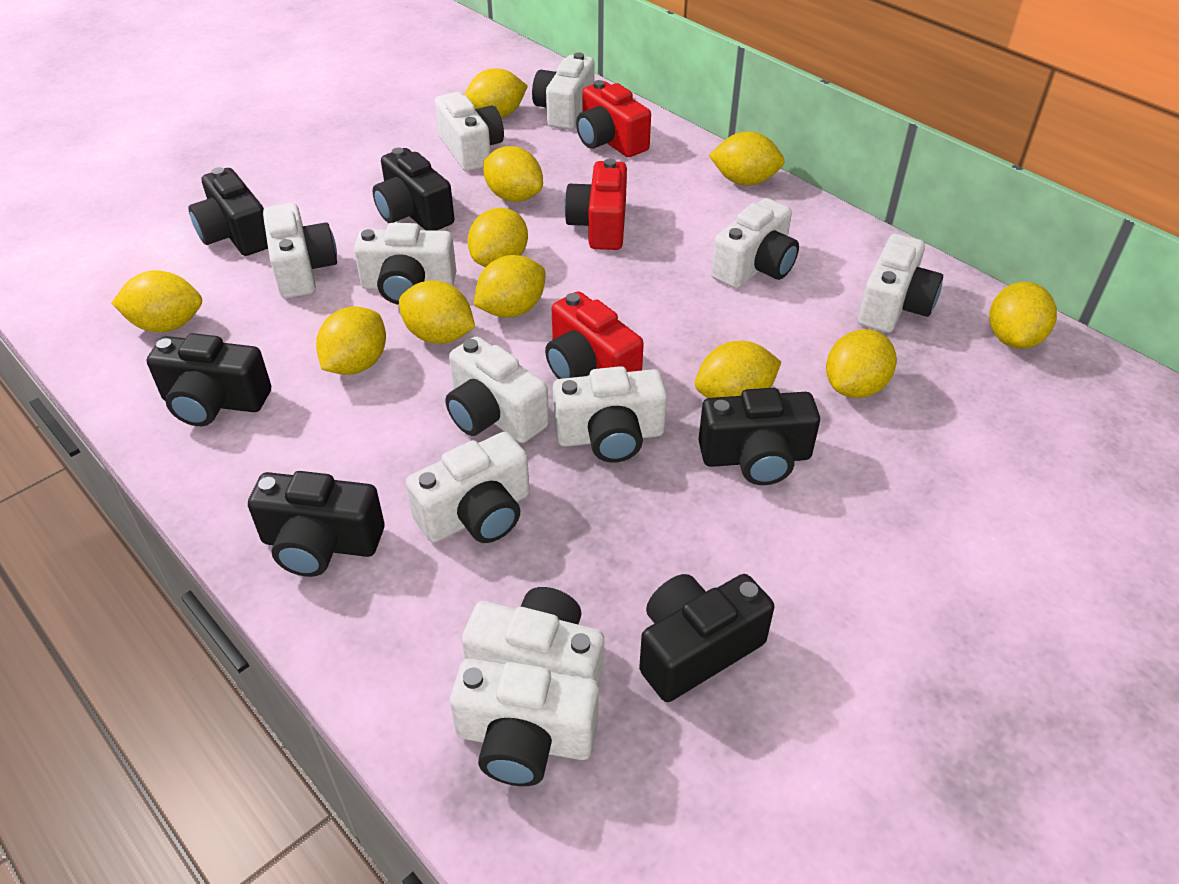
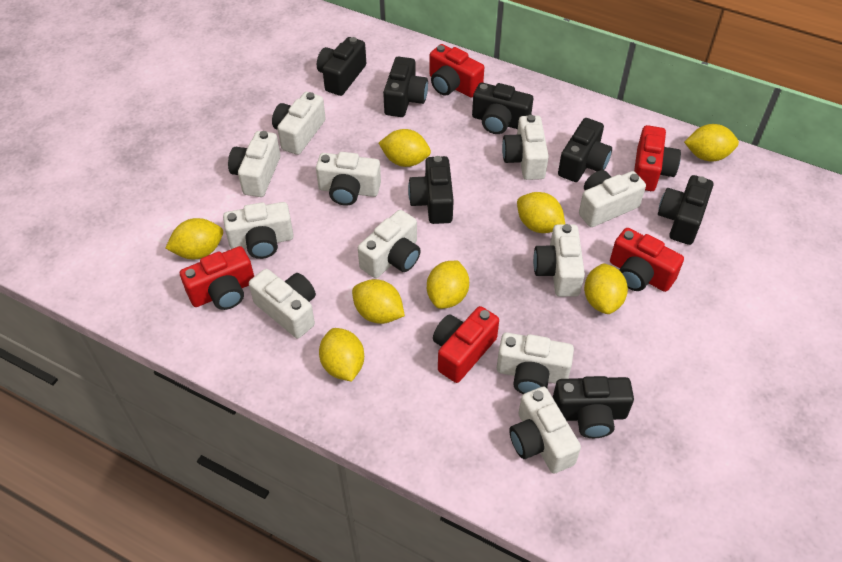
black camera: [147,333,271,426] [188,167,268,256] [248,471,384,577] [373,148,454,231] [639,574,774,702] [698,388,820,485] = 6 -> [317,37,366,96] [383,56,428,117] [408,156,454,224] [472,83,533,134] [553,376,634,438] [558,118,612,182] [658,175,713,245] = 7
red camera: [545,291,644,379] [564,158,627,250] [576,80,651,157] = 3 -> [180,246,254,310] [429,44,484,98] [433,306,499,383] [610,228,684,292] [634,125,681,191] = 5
yellow lemon: [112,270,202,332] [316,306,386,375] [399,280,475,344] [465,68,528,118] [467,208,528,267] [474,255,546,318] [483,146,543,202] [695,341,781,398] [709,131,784,186] [826,329,896,398] [989,282,1057,349] = 11 -> [166,218,223,259] [319,328,364,382] [352,279,405,324] [379,129,431,167] [427,261,469,309] [517,192,565,233] [584,263,628,314] [684,124,739,162] = 8

